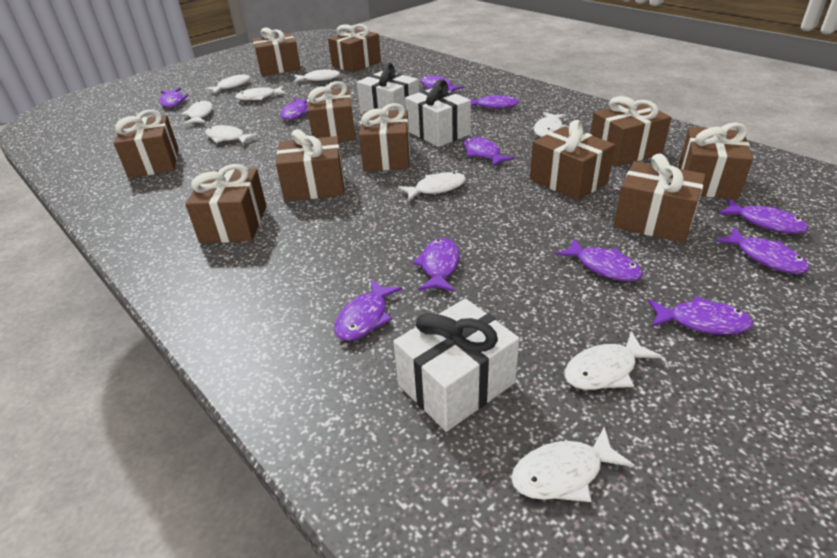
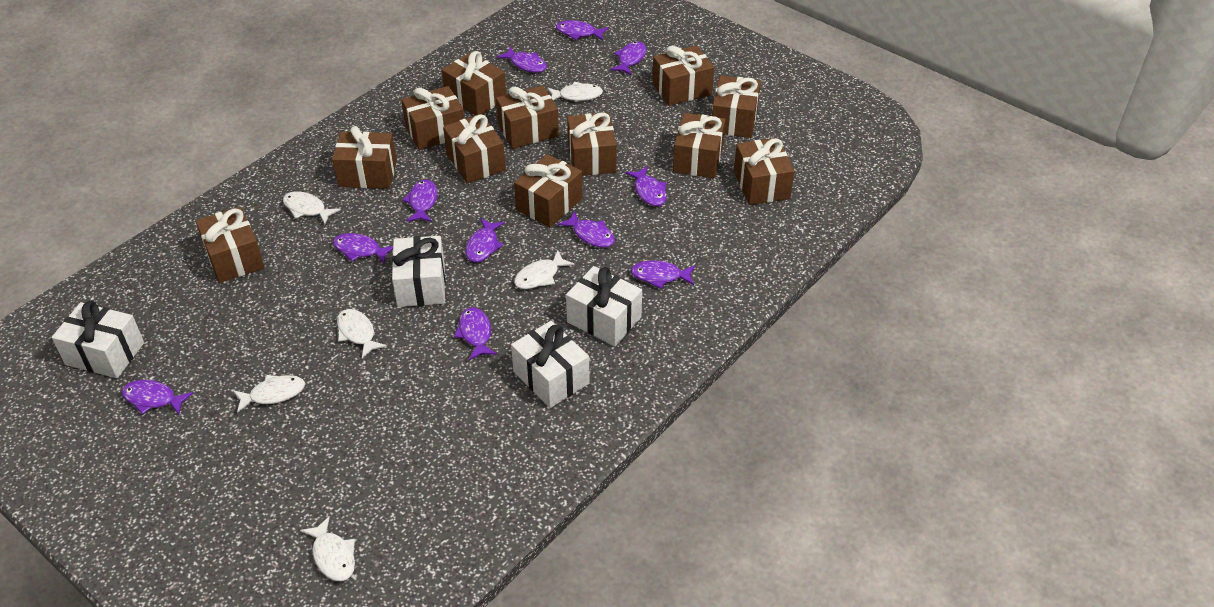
brown gift: [114,110,178,178] [185,164,267,243] [252,28,301,76] [276,129,345,202] [307,81,356,142] [328,24,381,72] [359,103,410,171] [530,120,615,201] [590,96,671,166] [613,153,706,243] [679,123,753,199] = 11 -> [196,206,264,283] [332,126,397,189] [401,86,464,150] [442,51,506,116] [443,114,506,183] [496,86,559,149] [514,154,582,227] [567,112,617,176] [652,45,714,106] [673,113,725,178] [712,75,761,138] [734,138,795,205] = 12
white fish: [182,101,213,125] [204,74,250,94] [205,125,258,145] [235,86,286,100] [294,69,340,83] [398,172,466,201] [511,427,634,502] [534,112,569,137] [564,331,662,390] = 9 -> [233,375,305,413] [283,191,341,224] [300,516,355,581] [337,309,387,359] [514,250,574,289] [547,82,603,101] = 6
white gift: [357,63,419,115] [393,298,519,432] [405,80,471,147] = 3 -> [52,301,144,378] [392,236,445,307] [511,321,590,408] [566,266,642,346] = 4

